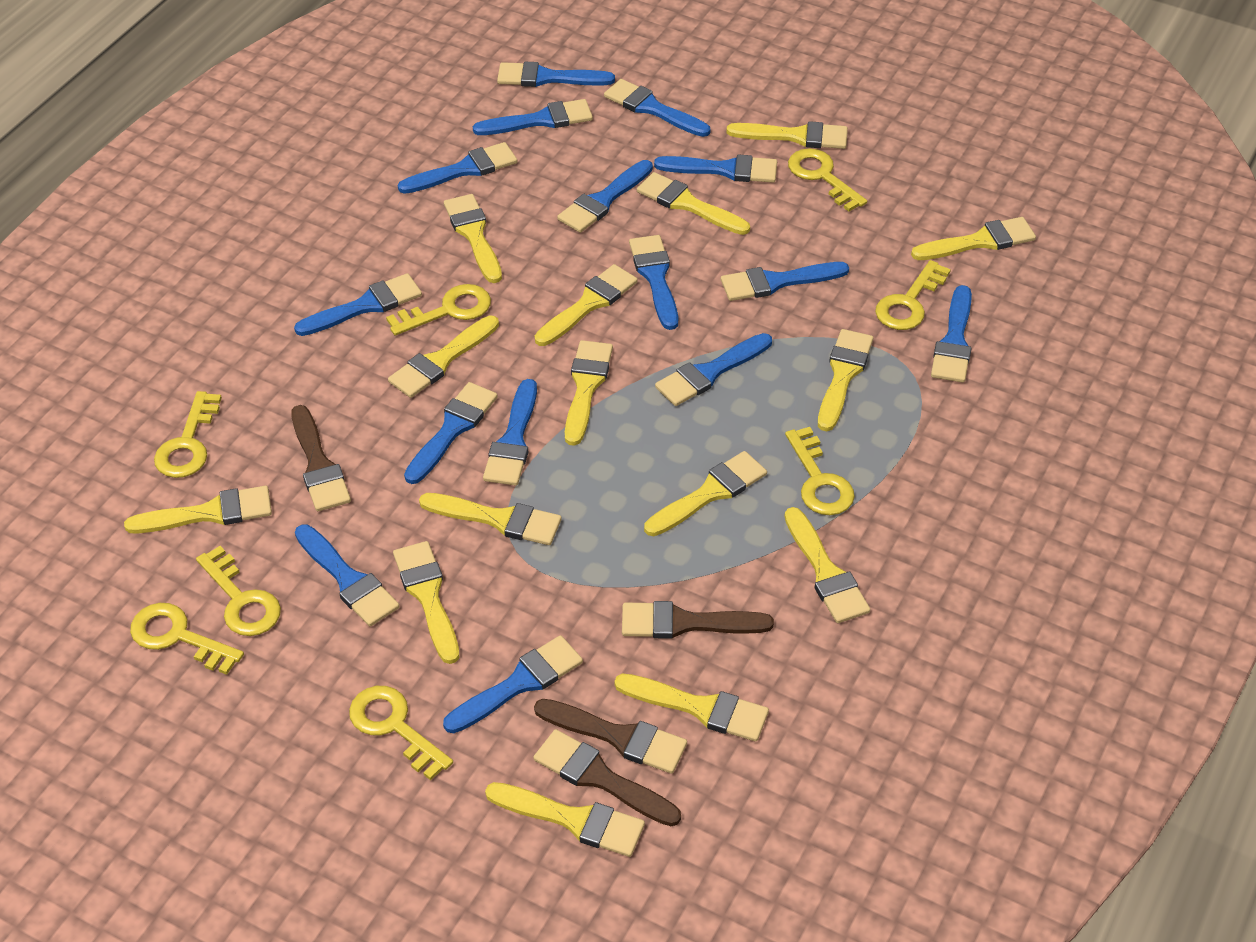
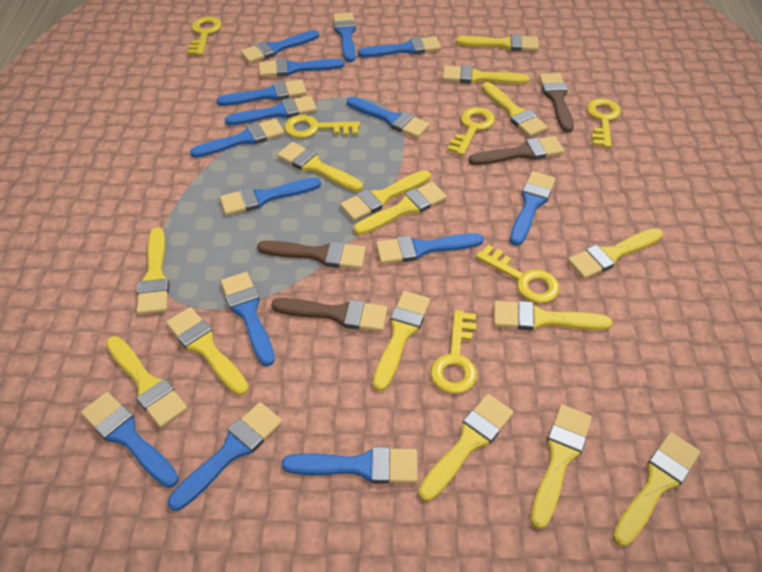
yellow key: [130,603,244,675] [154,391,222,478] [196,546,281,636] [349,686,453,780] [386,284,491,336] [785,427,855,515] [788,148,867,212] [875,260,951,330] = 8 -> [187,16,222,56] [284,115,360,138] [430,310,477,394] [447,107,495,156] [476,244,559,303] [587,98,621,148] = 6

